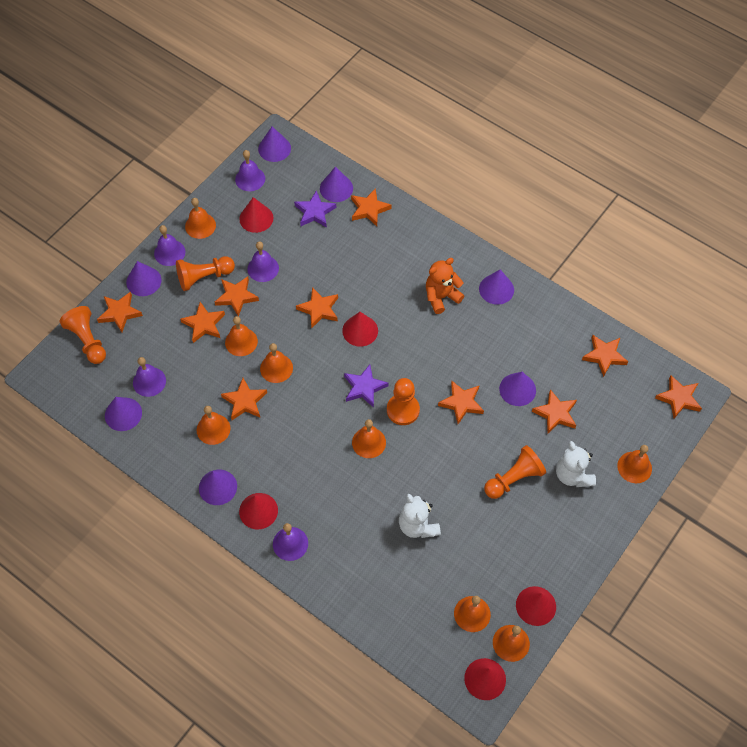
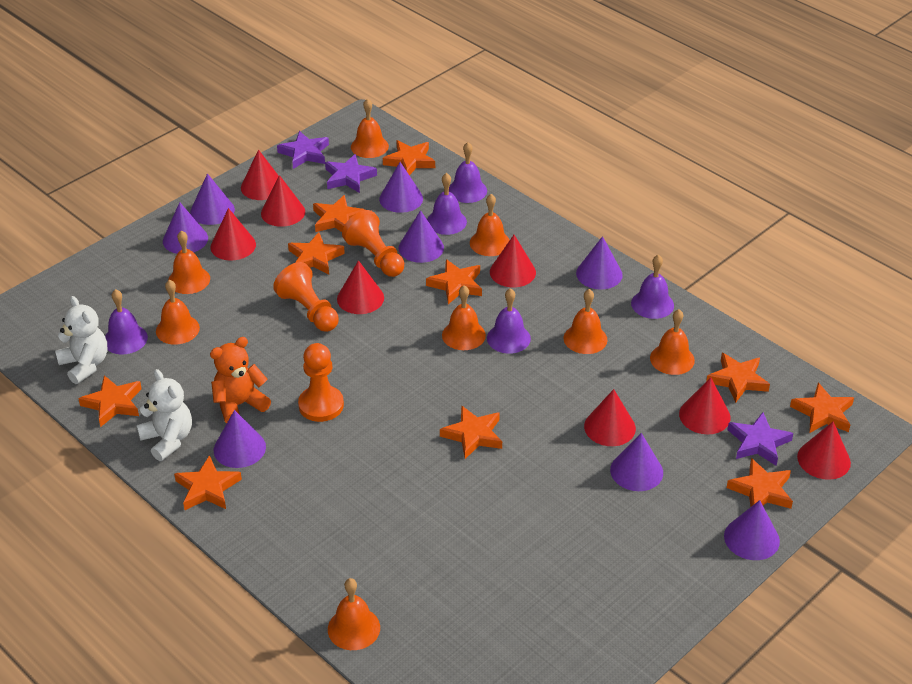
orange pawn: [59,306,106,364] [176,256,235,291] [387,378,420,425] [484,445,546,499] = 4 -> [273,262,339,332] [298,343,344,422] [342,210,404,277] = 3
purple cone: [105,397,142,431] [126,261,162,296] [199,470,237,505] [258,126,291,162] [320,166,353,202] [479,269,514,305] [499,372,536,406] = 7 -> [163,202,208,254] [190,173,235,225] [214,410,266,468] [379,162,423,213] [399,210,444,263] [576,236,623,289] [610,433,663,491] [724,500,780,560] = 8
purple star: [294,190,336,228] [344,364,388,408] = 2 -> [277,131,329,169] [325,154,377,193] [728,412,794,466] = 3
red cone: [239,197,273,233] [239,493,278,529] [342,312,378,347] [464,658,506,700] [516,586,556,626] = 5 -> [210,208,256,260] [241,150,279,200] [261,175,305,227] [337,260,384,314] [490,235,536,287] [584,389,636,446] [679,378,730,434] [797,421,851,480] = 8

